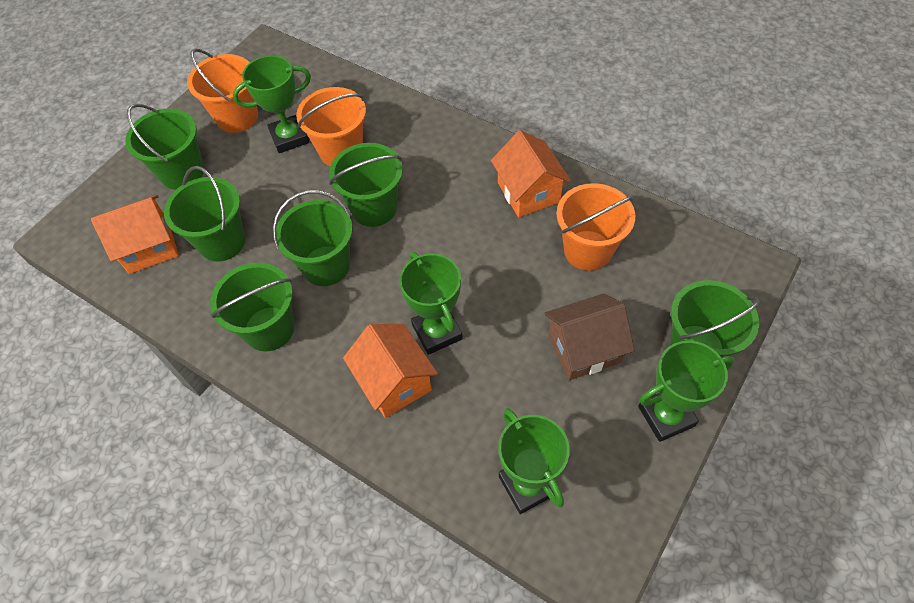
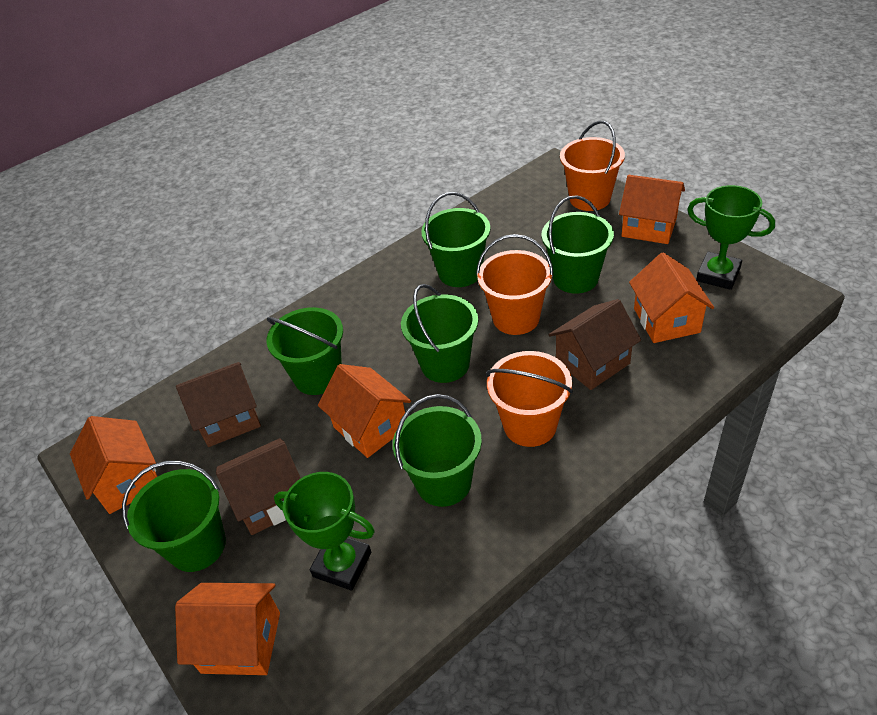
brown house: [544,293,635,380] = 1 -> [176,362,261,447] [216,438,301,535] [549,299,641,390] = 3
green trophy: [233,55,311,153] [399,252,463,355] [498,408,570,514] [638,341,734,442] = 4 -> [274,472,375,591] [687,185,775,290] = 2
orange house: [91,195,179,274] [343,324,438,418] [491,130,571,218] = 3 -> [70,416,157,514] [175,583,280,675] [318,364,411,458] [619,175,685,244] [629,252,714,343] = 5

